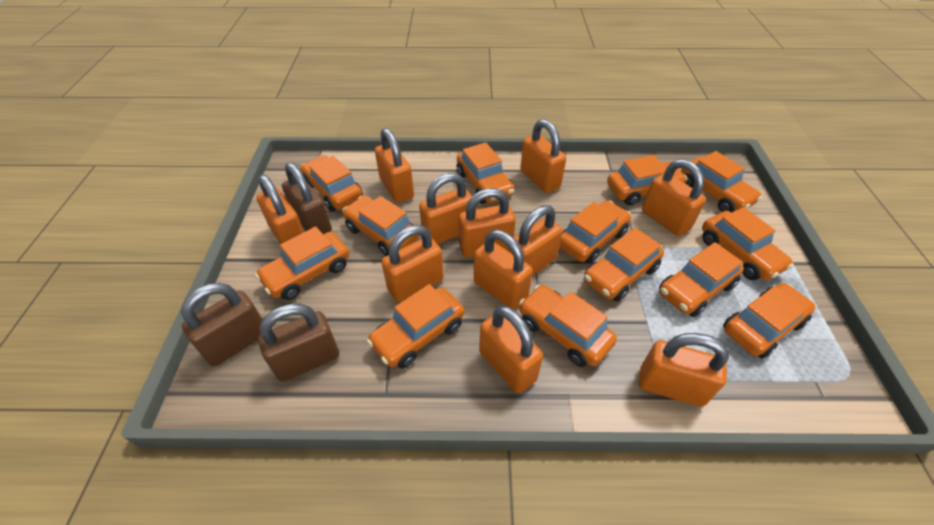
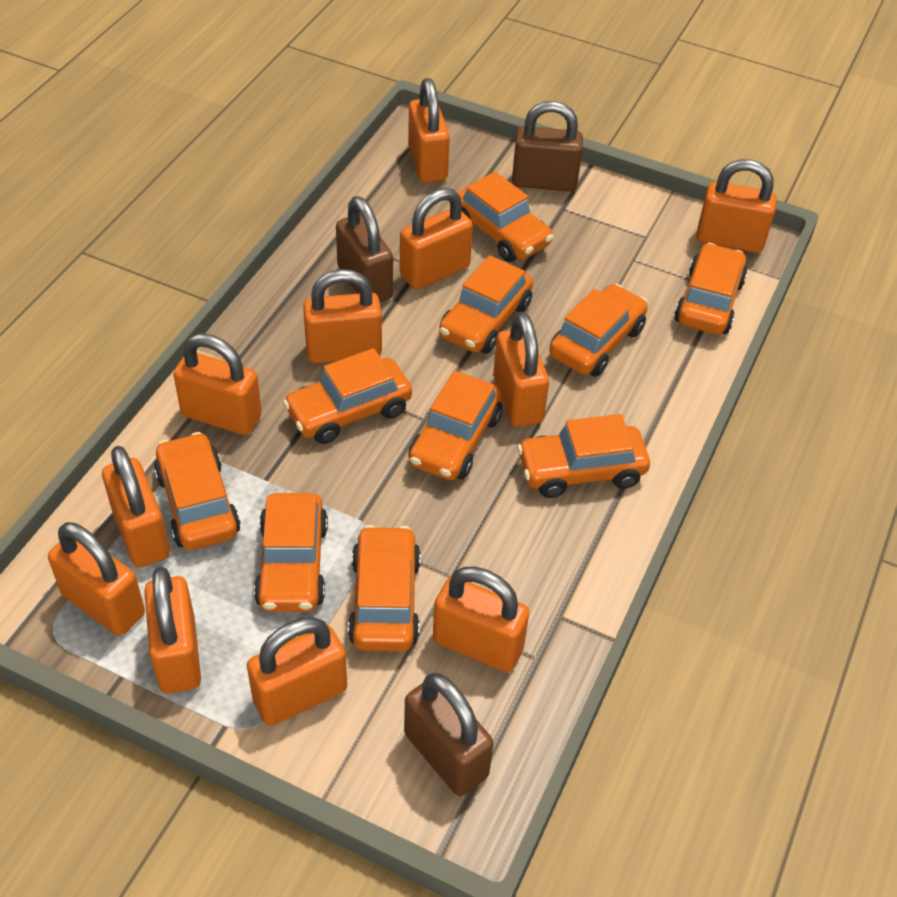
orange car: [255,226,349,300] [301,155,363,211] [342,196,419,256] [367,284,464,368] [457,142,514,204] [519,285,617,367] [559,200,631,264] [584,228,664,302] [607,155,687,206] [659,242,744,317] [681,151,762,213] [702,207,794,281] [723,283,816,359] = 13 -> [154,432,241,550] [254,493,328,612] [283,348,412,444] [348,525,421,651] [408,371,503,480] [439,255,533,354] [457,172,554,262] [517,414,650,498] [549,284,648,377] [674,243,747,334] = 10

